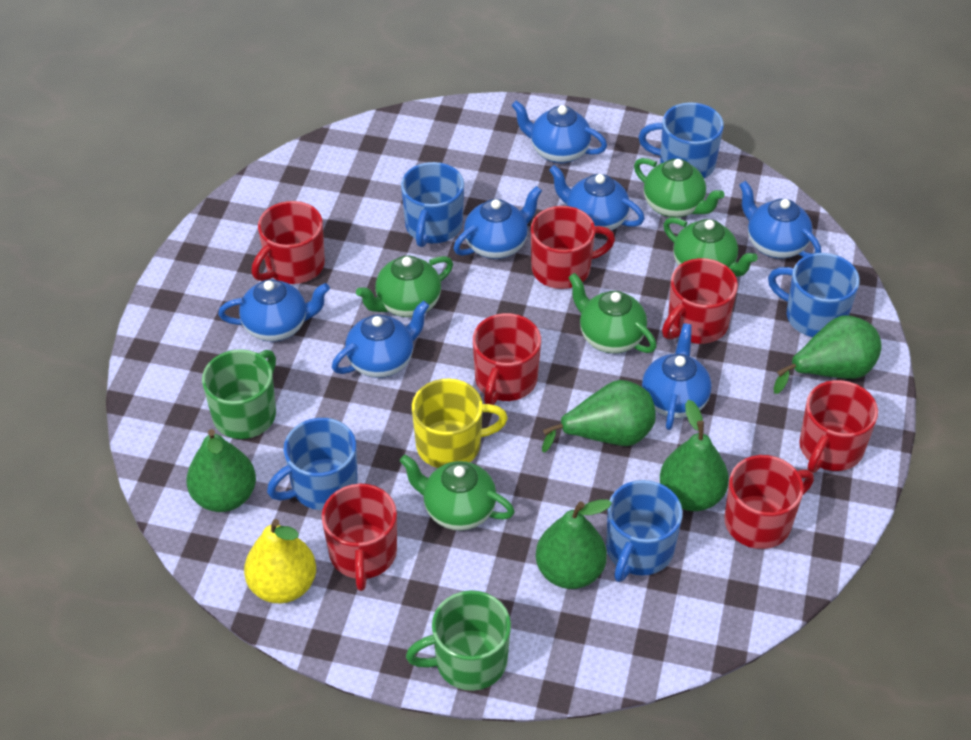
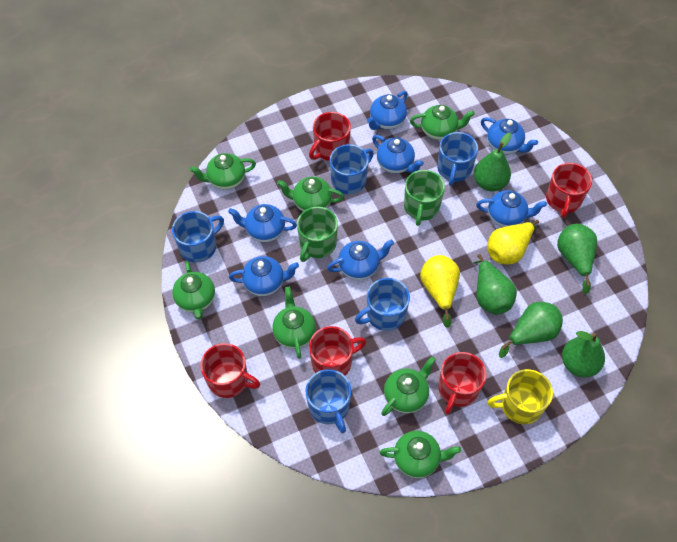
green teapot: [356,256,453,317] [400,455,515,531] [568,273,657,353] [634,158,725,218] [663,217,758,277] = 5 -> [172,261,215,320] [190,153,256,190] [272,287,316,359] [277,177,344,211] [380,431,461,478] [381,356,436,416] [410,105,475,140] = 7
red mug: [251,201,325,284] [322,484,397,591] [473,313,541,405] [531,206,615,289] [662,258,738,344] [724,455,814,549] [799,380,878,473] = 7 -> [200,343,261,398] [309,112,351,161] [309,326,366,375] [438,352,487,415] [546,163,592,218] = 5
yellow pear: [244,519,316,603] = 1 -> [420,255,460,328] [487,220,539,264] = 2

